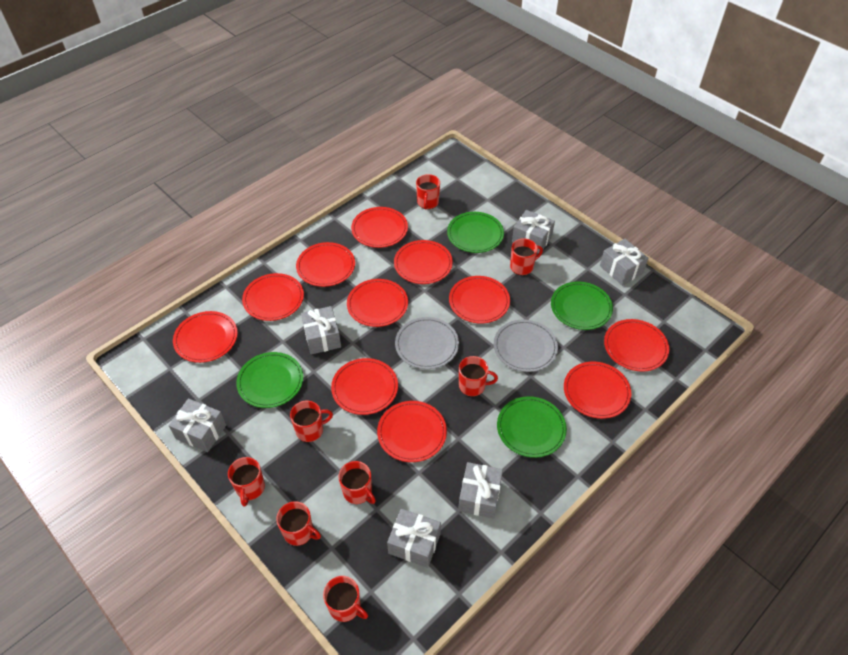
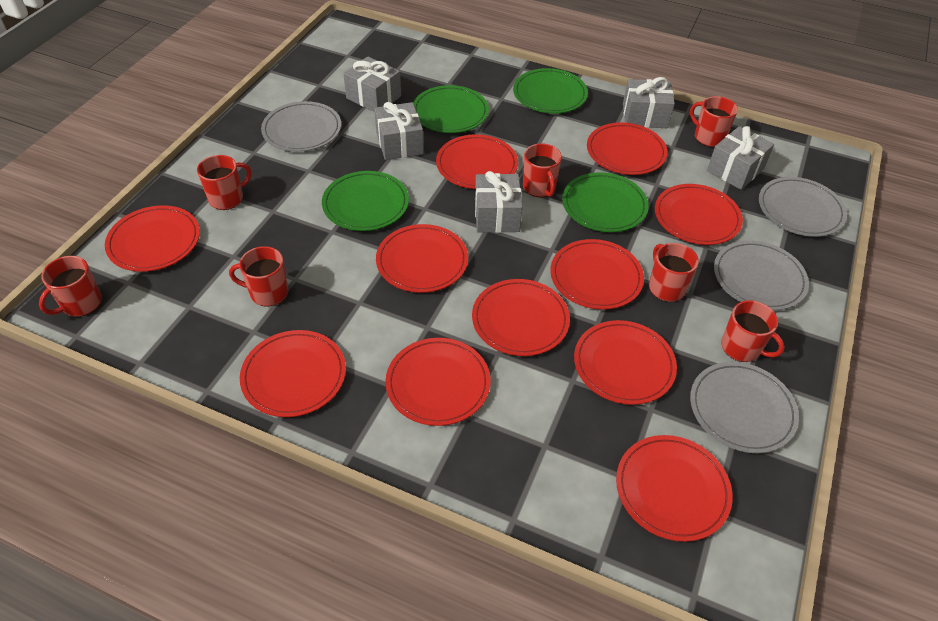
grey gift: [169,398,226,452] [301,306,341,355] [387,509,441,568] [458,462,503,519] [512,210,555,253] [600,239,648,286] = 6 -> [343,57,401,112] [374,102,424,160] [475,171,523,233] [623,77,675,128] [707,126,774,190] = 5
grey plate: [395,317,459,369] [494,320,558,372] = 2 -> [261,101,341,152] [690,362,799,453] [714,240,809,311] [759,177,847,237] = 4
red mug: [228,457,265,507] [276,501,321,546] [290,401,333,442] [323,576,368,622] [338,461,376,504] [416,174,440,209] [459,356,498,396] [510,238,543,275] = 8 -> [39,256,102,317] [197,155,251,210] [229,246,288,307] [523,143,562,197] [649,243,699,302] [690,96,738,147] [721,300,785,362] = 7

